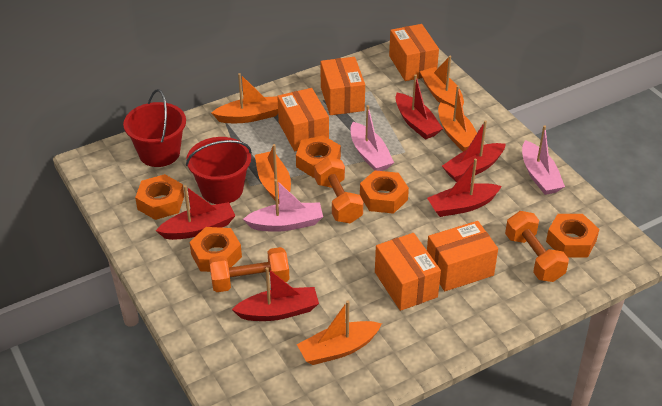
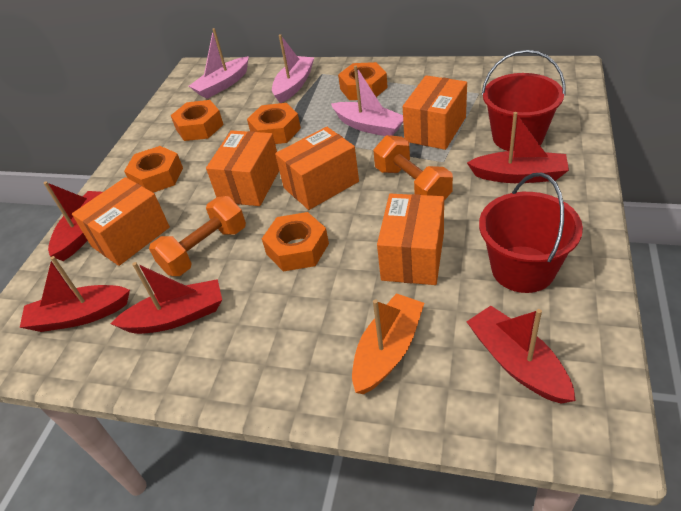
orange boat: [212,73,278,123] [255,144,291,204] [297,300,382,365] [419,56,464,107] [438,86,477,152] = 5 -> [352,293,424,394] = 1
orange dumbbell: [209,247,289,292] [314,157,364,223] [505,211,569,282] = 3 -> [149,196,246,276] [373,135,453,200] = 2

